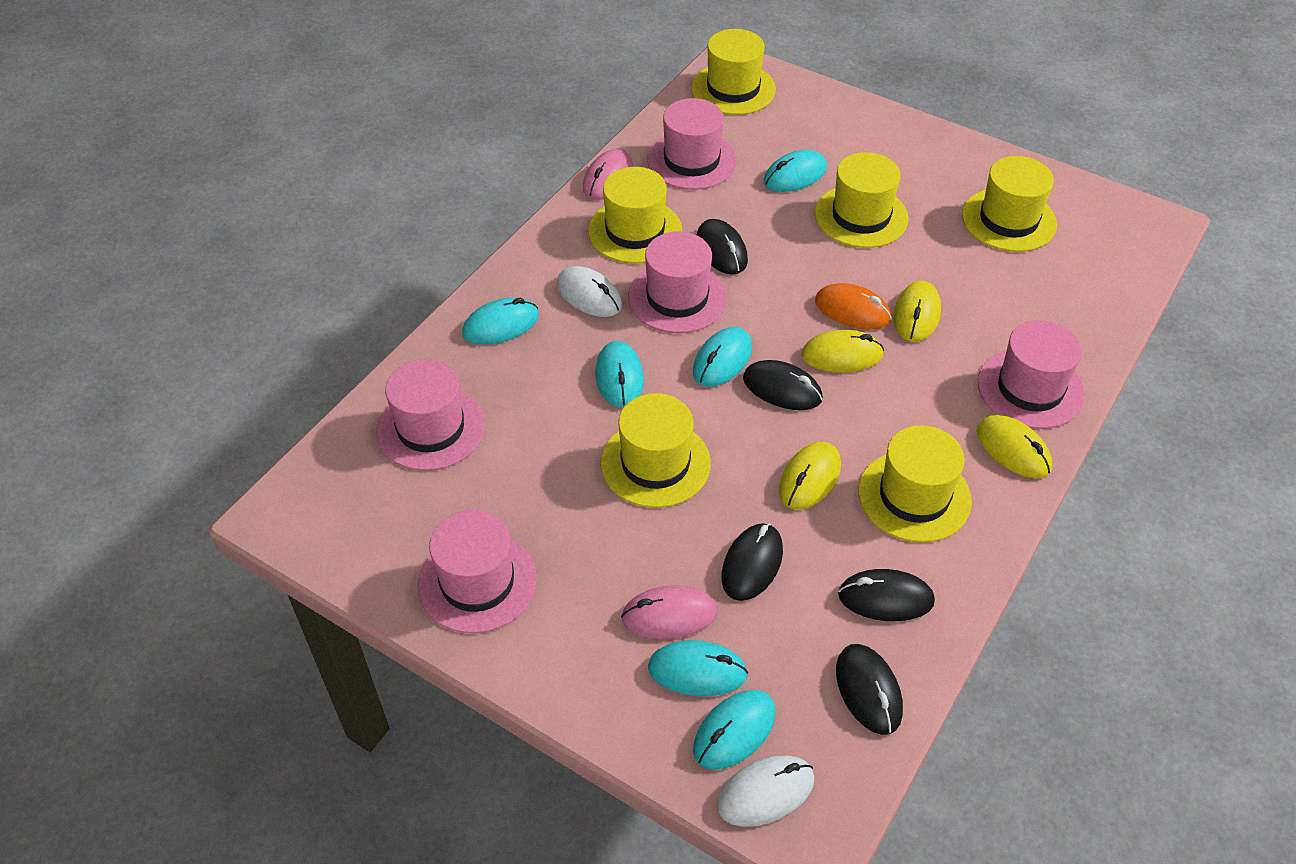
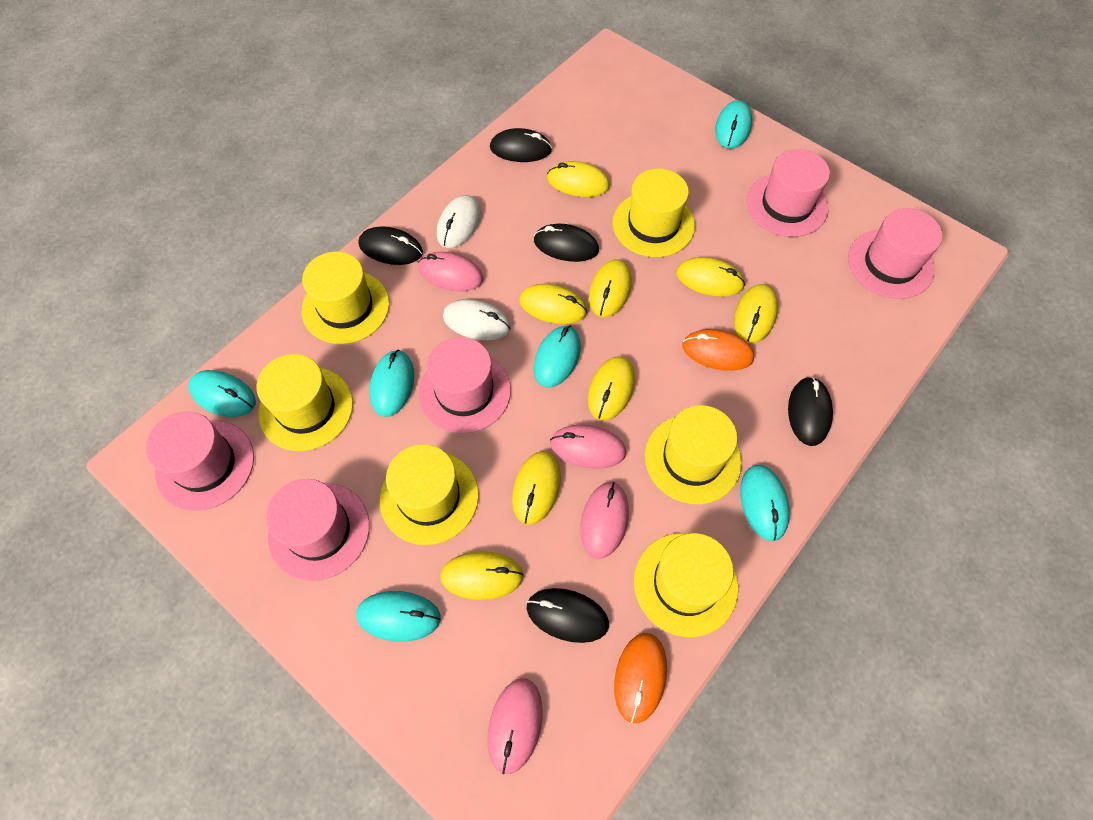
orange mouse: [815,283,892,330] = 1 -> [614,633,667,723] [682,329,754,371] = 2
pink mouse: [583,149,633,200] [621,585,718,639] = 2 -> [418,252,483,291] [487,678,543,774] [550,425,626,469] [580,482,629,559] = 4
yellow mouse: [779,442,841,509] [801,330,884,372] [893,281,941,342] [976,415,1052,478] = 4 -> [440,551,524,600] [512,451,561,525] [519,284,587,324] [547,161,610,197] [588,356,635,421] [589,259,632,317] [676,257,745,297] [734,284,778,343] = 8

